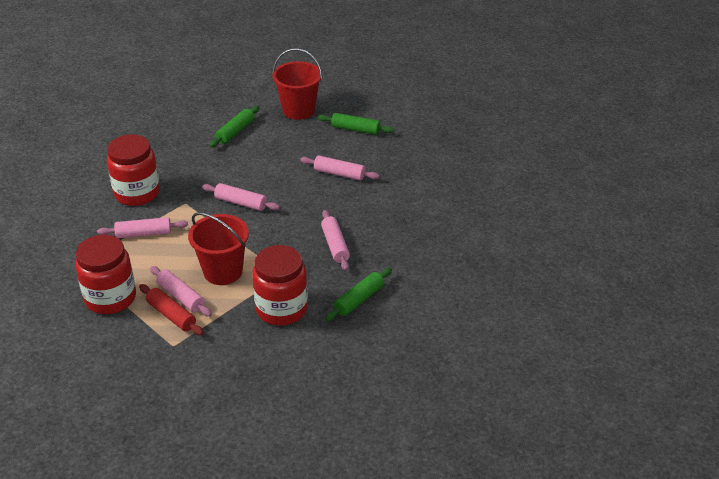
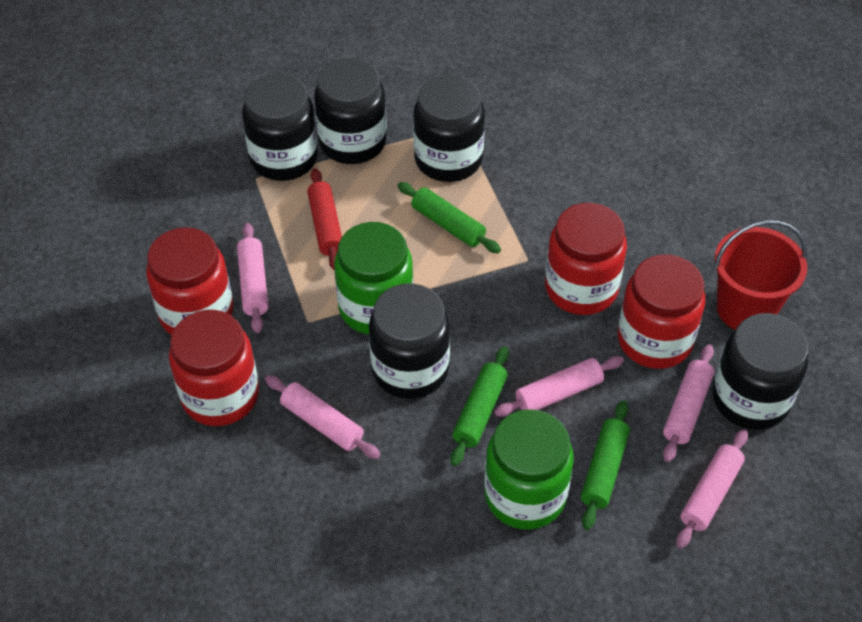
black jar: none = 0 -> [242,74,318,181] [314,58,387,164] [369,283,450,399] [413,75,485,182] [713,313,808,430] = 5
green jar: none = 0 -> [334,222,413,334] [484,409,574,530] = 2
red bucket: [188,212,249,285] [272,48,322,120] = 2 -> [714,220,807,330] = 1
red jar: [75,235,136,314] [107,134,160,206] [252,245,308,326] = 3 -> [146,227,233,335] [169,310,259,426] [545,203,627,315] [618,254,705,369] = 4

